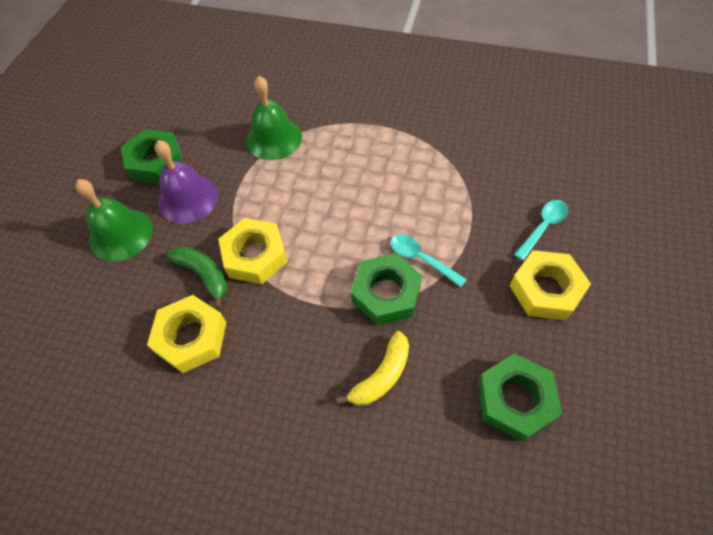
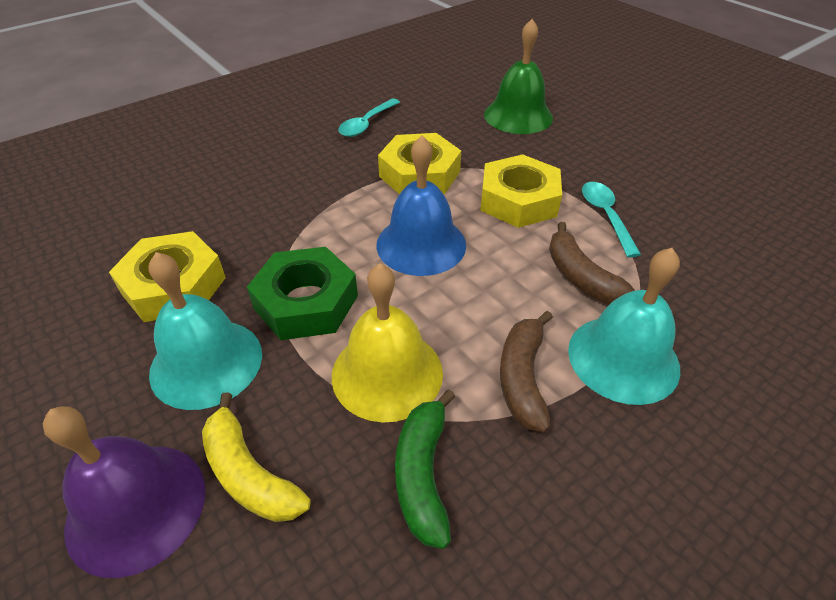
blue bell: none = 0 -> [376,136,466,276] = 1
brown banana: none = 0 -> [500,311,553,432] [549,222,635,305] = 2
green bell: [75,179,153,262] [246,76,302,160] = 2 -> [484,19,553,134] = 1
green nut: [121,129,184,184] [351,253,422,325] [478,353,562,442] = 3 -> [247,247,358,340] = 1
turquoise bell: none = 0 -> [148,252,262,410] [568,248,680,405] = 2
yellow bell: none = 0 -> [332,263,443,422] = 1

